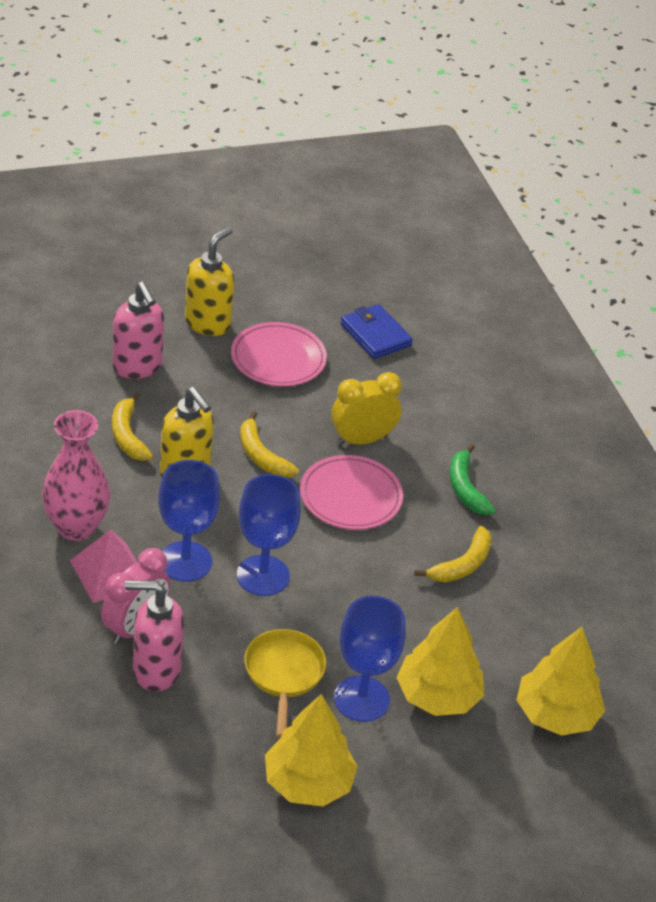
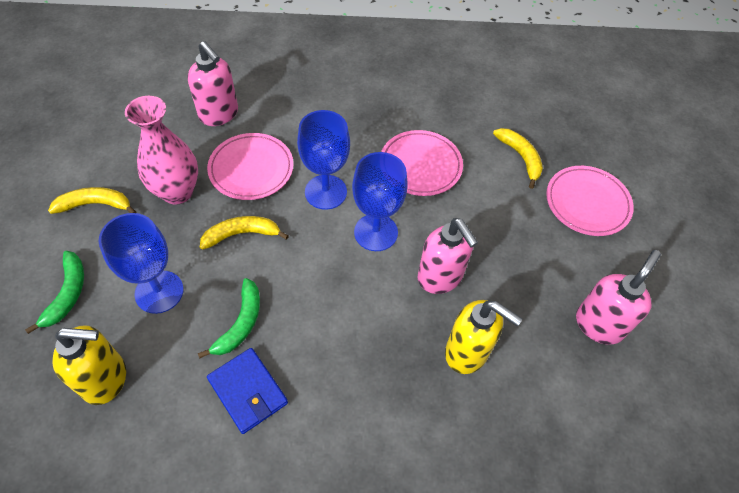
green banana: [450,444,496,515] = 1 -> [25,251,84,334] [198,278,260,358] = 2
pink clock: [101,548,170,644] = 1 -> none = 0
pink plate: [231,322,327,386] [300,455,403,530] = 2 -> [207,133,293,200] [381,130,463,196] [546,166,634,236] = 3
pink pyramid: [70,530,137,603] = 1 -> none = 0
pink soap dispenser: [113,282,164,379] [125,580,184,692] = 2 -> [187,41,238,126] [417,218,478,294] [576,250,661,344] = 3
yellow clock: [331,372,402,446] = 1 -> none = 0
yellow pan: [244,629,326,738] = 1 -> none = 0
yellow tree: [265,694,358,806] [396,607,484,716] [517,627,605,736] = 3 -> none = 0

